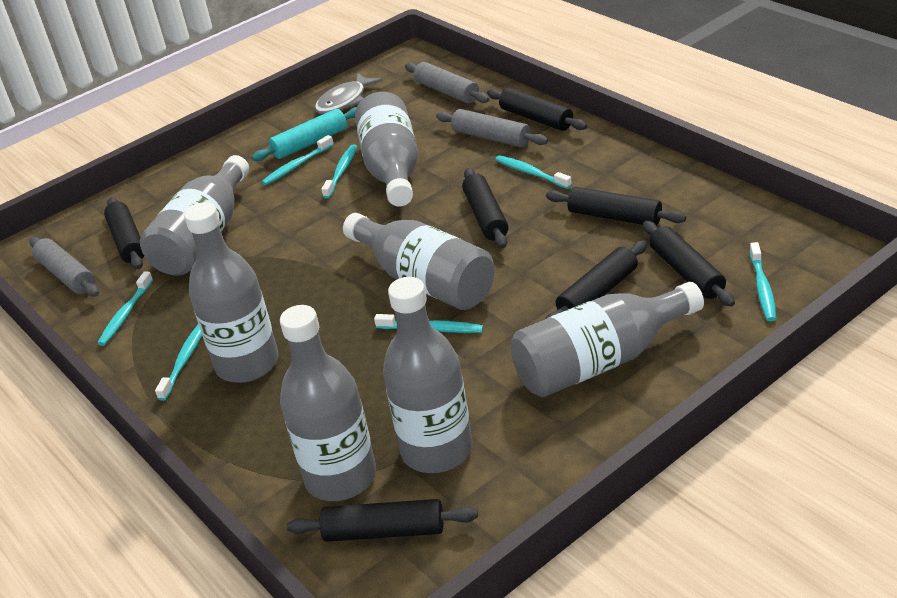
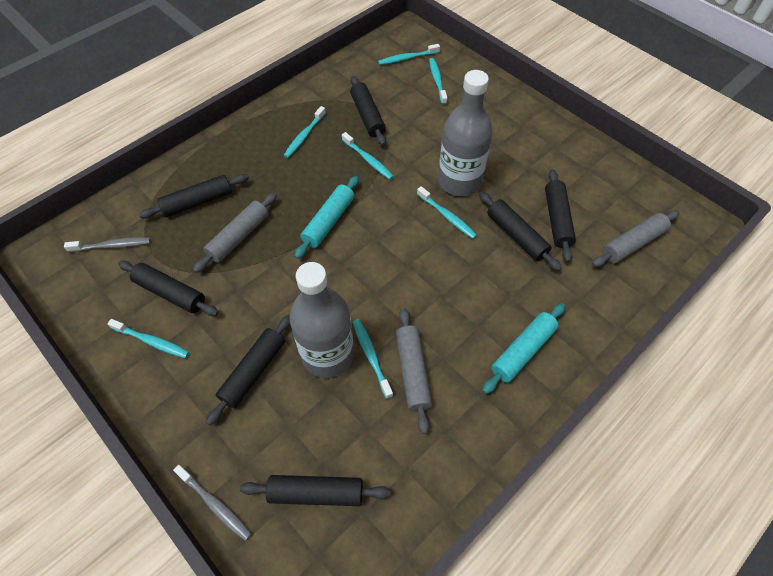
grey bottle: [140,155,249,276] [184,202,279,383] [280,305,376,501] [343,213,494,310] [355,92,418,206] [383,277,472,473] [511,282,704,397] = 7 -> [289,262,354,378] [438,70,493,196] = 2
grey fish: [315,73,383,114] = 1 -> none = 0
grey toothbrush: none = 0 -> [64,237,150,252] [173,465,252,541] = 2
turquoise rolling pin: [252,107,357,161] = 1 -> [295,176,359,259] [482,303,565,394] = 2

